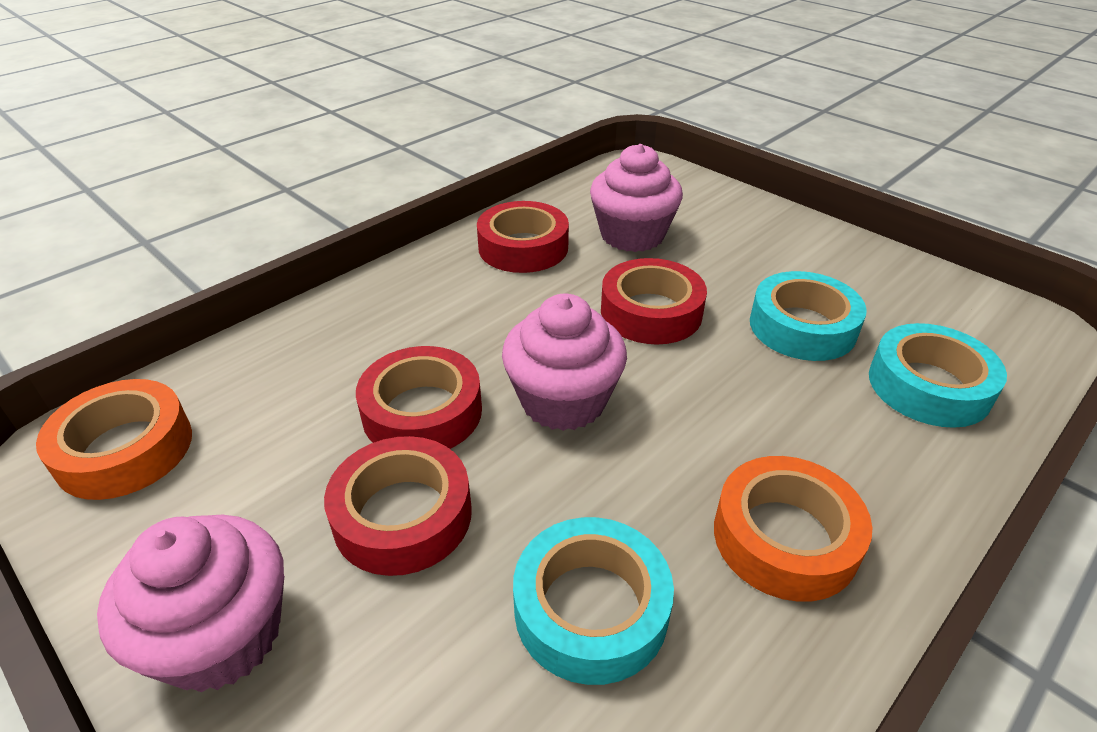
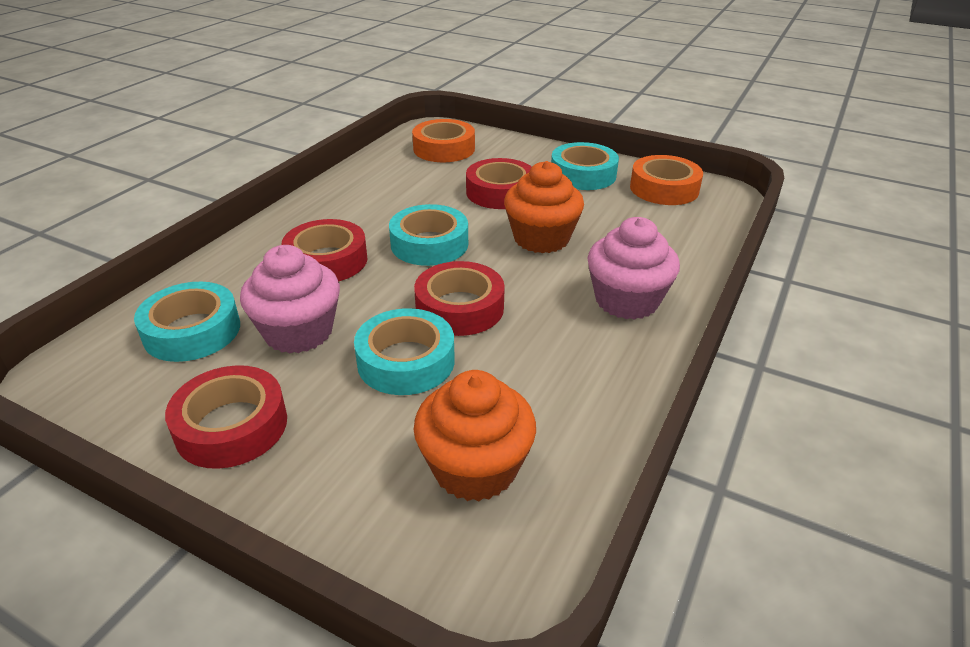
orange cupcake: none = 0 -> [413,370,536,502] [504,161,584,253] = 2
pink cupcake: [97,515,284,692] [502,294,627,431] [590,144,683,252] = 3 -> [240,245,340,354] [588,217,680,320] = 2
turquoise tape: [513,517,674,685] [750,271,867,361] [869,323,1007,428] = 3 -> [134,282,240,362] [354,308,455,395] [389,204,468,266] [551,142,619,190] = 4

